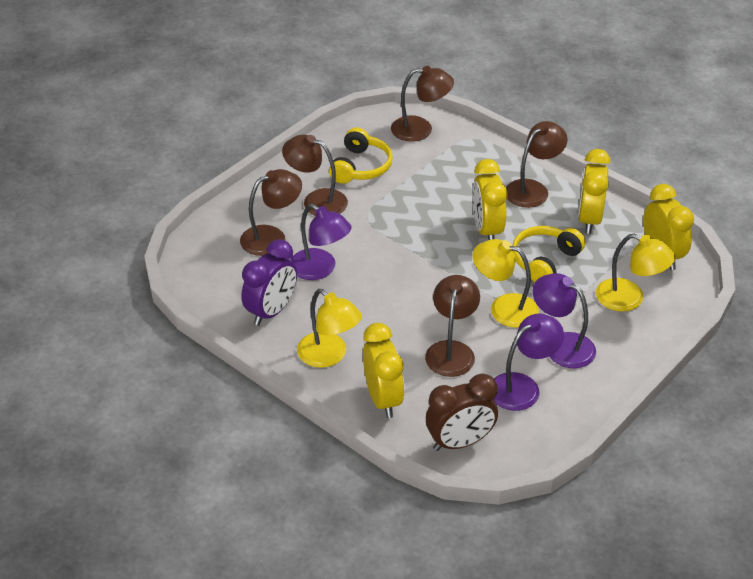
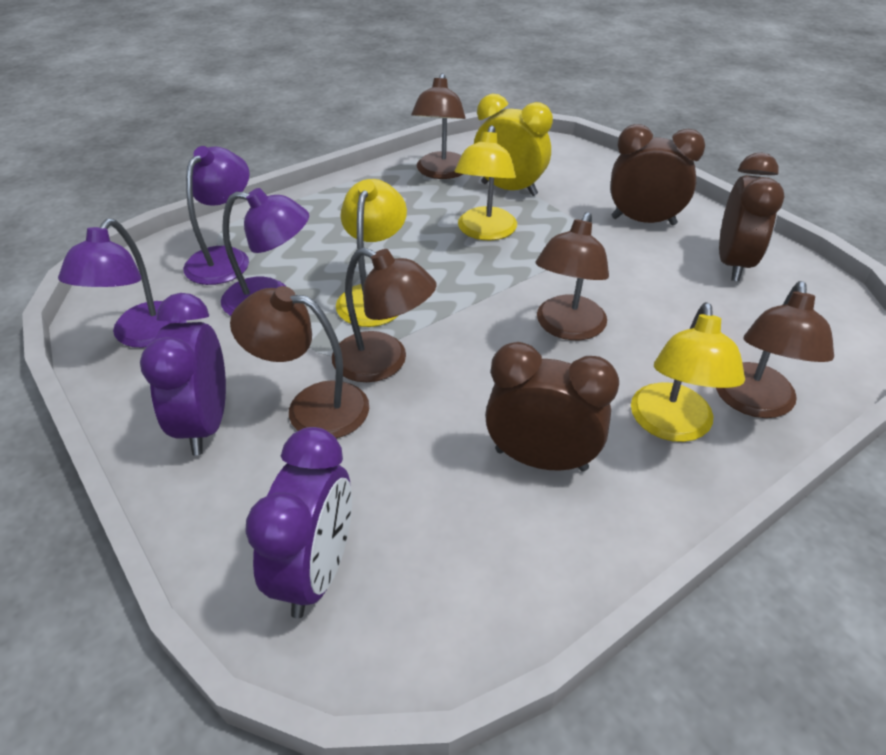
brown clock: [426,374,498,451] = 1 -> [485,342,619,471] [610,124,705,225] [719,153,785,281] = 3
purple clock: [241,239,297,326] = 1 -> [140,293,226,455] [245,427,352,618] = 2
yellow clock: [363,323,405,418] [472,159,508,240] [578,149,610,234] [643,184,694,270] = 4 -> [474,94,553,196] = 1
yellow headphones: [329,127,393,184] [512,226,586,282] = 2 -> none = 0

